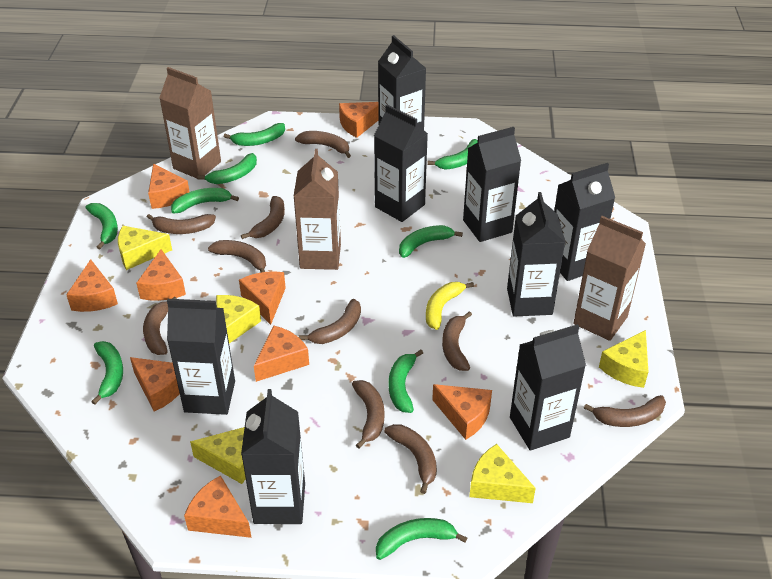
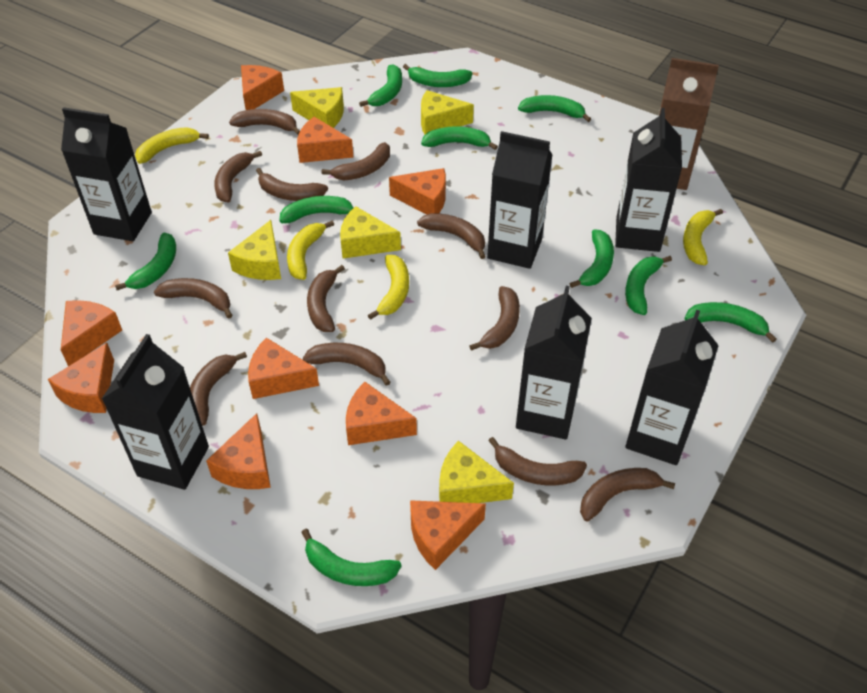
black carton: [167,299,235,415] [241,389,305,524] [374,104,428,222] [378,35,426,130] [463,127,521,242] [507,192,565,316] [510,324,586,451] [554,163,615,281] = 8 -> [61,107,152,241] [102,334,209,490] [487,131,552,269] [516,286,592,440] [615,108,682,252] [625,310,719,465] = 6
brown banana: [143,297,177,355] [147,214,216,234] [208,240,266,273] [241,196,285,239] [295,131,351,158] [299,299,361,344] [352,380,384,448] [384,424,437,494] [442,311,472,371] [584,395,666,427] = 10 -> [154,278,233,319] [190,352,247,426] [214,151,262,202] [229,109,300,135] [256,168,328,201] [303,343,391,386] [307,265,345,332] [321,142,390,181] [417,213,486,259] [470,286,520,351] [488,437,587,485] [580,468,675,522] = 12
brown carton: [159,67,221,178] [293,149,341,270] [573,216,646,341] = 3 -> [659,58,719,190] = 1
green banana: [85,203,118,249] [91,341,123,405] [171,188,239,214] [197,153,257,184] [224,123,285,146] [376,518,467,560] [389,350,423,413] [399,225,463,258] [428,139,478,170] = 9 -> [115,233,176,290] [279,196,353,223] [301,529,402,586] [359,64,402,107] [403,64,473,87] [421,126,498,150] [518,95,591,122] [570,229,614,288] [625,256,672,315] [684,302,777,343] = 10
yellow banana: [426,282,474,330] = 1 -> [135,127,209,164] [287,221,334,280] [368,255,409,320] [683,209,723,265] = 4

